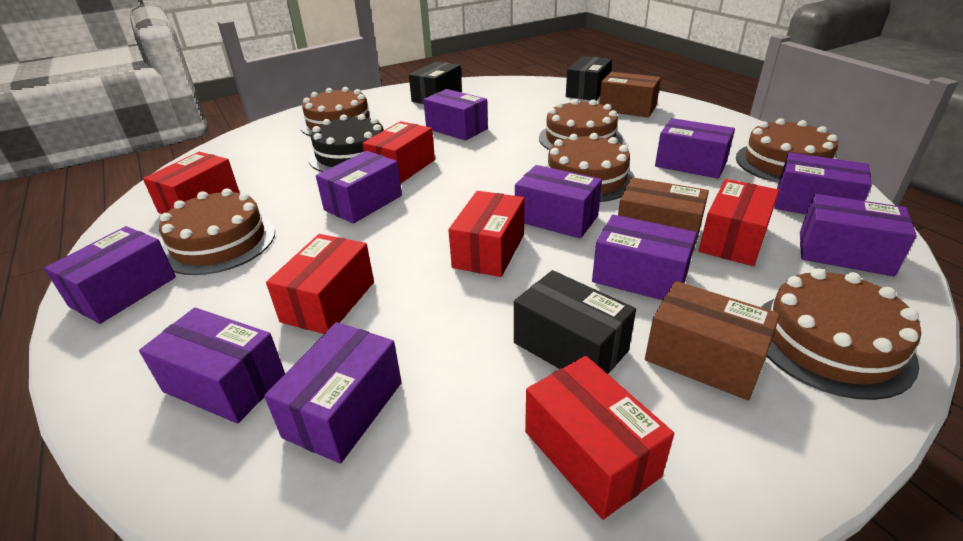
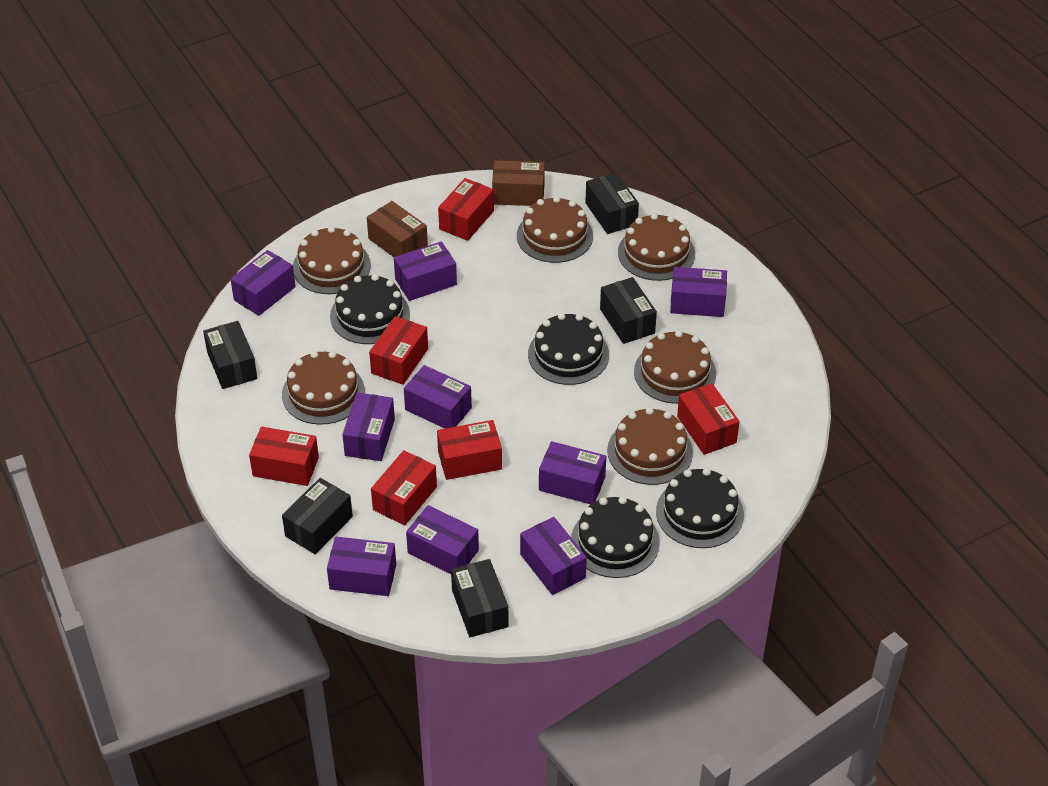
black box: [409,61,462,104] [514,270,636,374] [566,56,612,100] = 3 -> [203,321,257,389] [282,478,353,554] [451,559,509,637] [585,172,639,234] [600,277,657,344] = 5
black cake: [308,114,384,172] = 1 -> [330,274,410,344] [528,313,609,385] [571,496,660,578] [656,468,744,548] = 4
brown box: [599,72,661,118] [618,177,709,254] [645,281,780,400] = 3 -> [367,201,428,257] [492,160,545,206] = 2
purple box: [44,226,176,324] [139,308,285,424] [264,322,402,464] [316,151,402,224] [423,89,488,141] [515,165,602,238] [592,215,697,300] [655,118,735,179] [774,152,872,214] [800,194,917,276] = 10 -> [230,250,296,316] [327,537,396,596] [342,393,395,461] [394,241,457,301] [404,365,472,429] [406,505,479,574] [520,517,587,595] [539,441,606,504] [670,267,727,317] = 9

